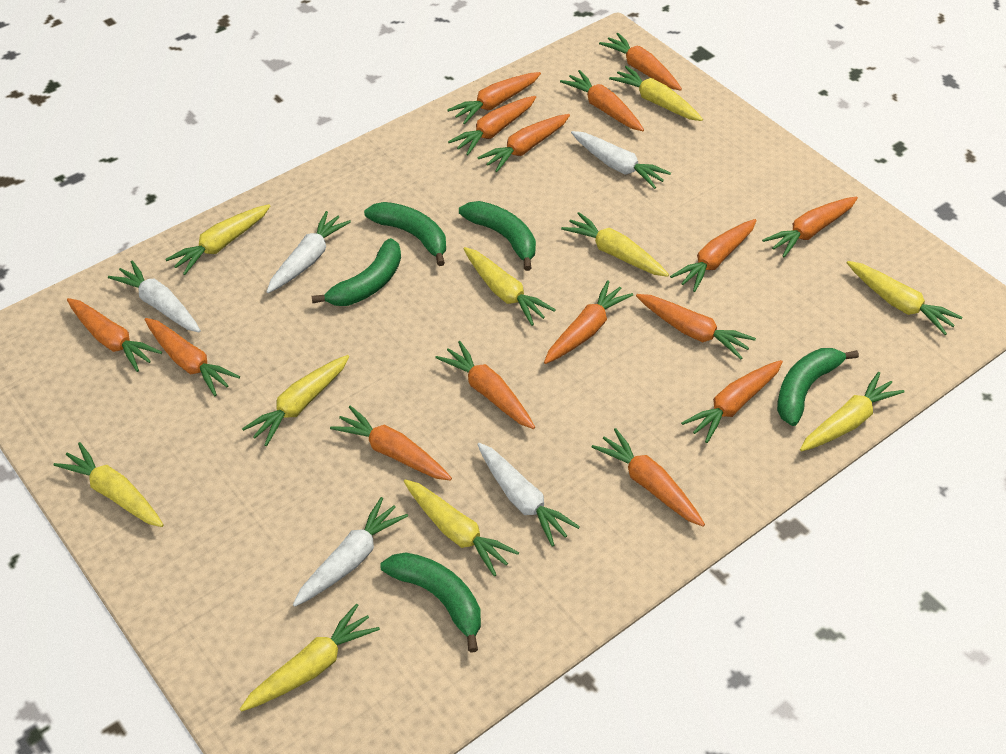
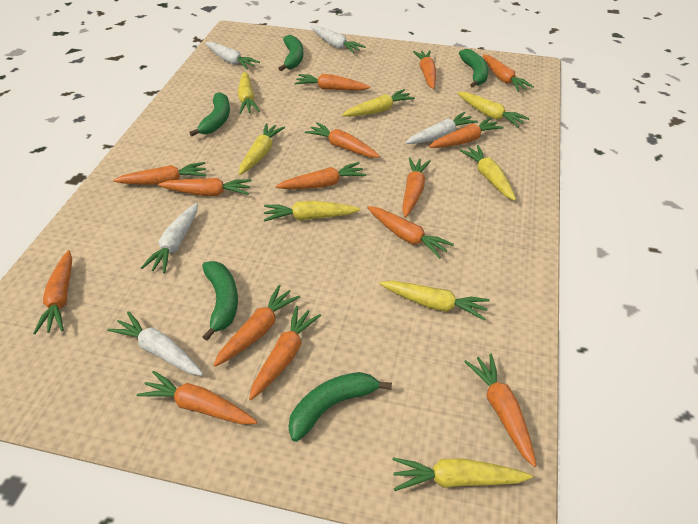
yellow carrot: [53,442,164,527] [165,204,270,275] [240,603,380,712] [242,355,349,446] [403,479,519,577] [463,247,556,326] [561,212,669,277] [609,66,703,121] [800,372,905,451] [847,261,962,335] = 10 -> [238,71,260,114] [239,123,285,175] [264,201,361,222] [342,89,415,117] [380,281,490,320] [392,457,533,491] [458,92,529,128] [459,145,516,201] = 8

